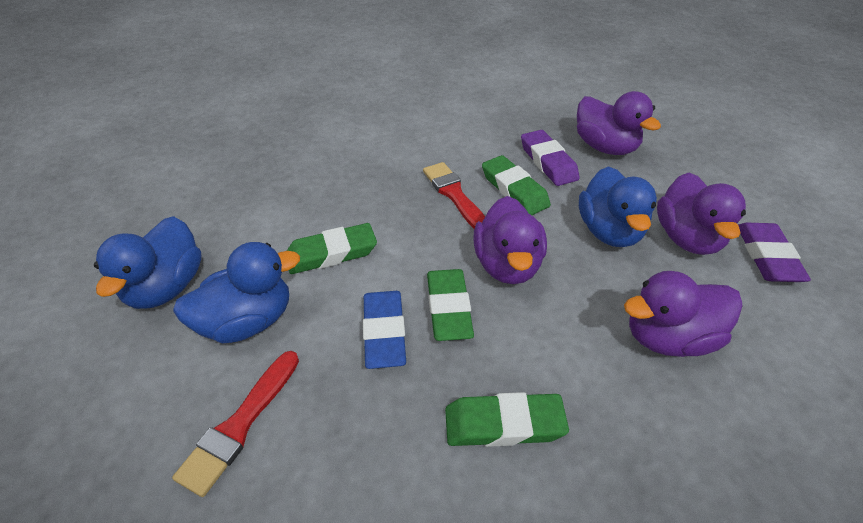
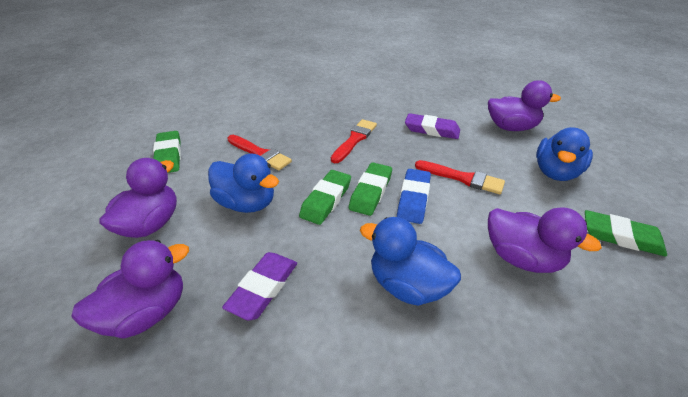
red brush: [172,351,299,497] [423,162,485,229] = 2 -> [227,135,292,171] [331,119,377,163] [415,160,505,194] = 3

